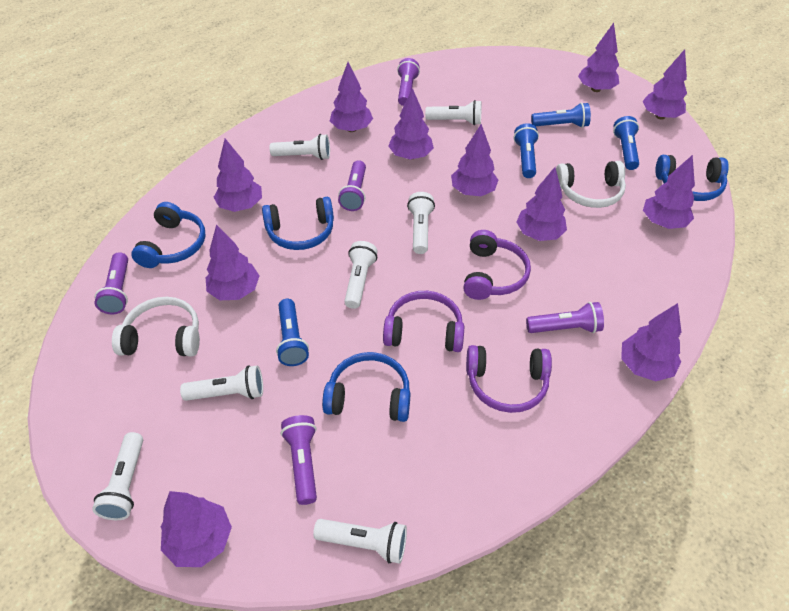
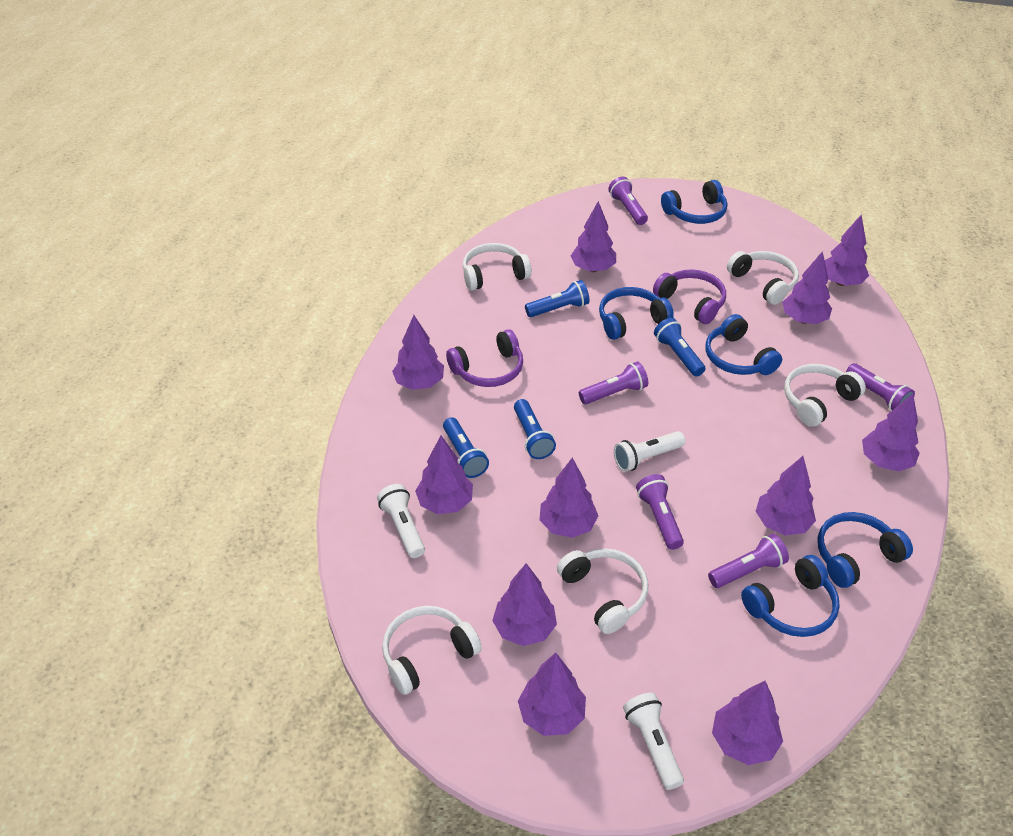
blue headphones: [132,202,206,268] [262,197,334,250] [322,352,411,422] [655,155,729,201] = 4 -> [599,287,674,340] [661,180,727,224] [705,314,782,375] [741,555,840,637] [818,512,913,588] = 5
purple headphones: [383,291,464,352] [463,230,531,300] [466,345,552,413] = 3 -> [446,329,523,387] [653,269,726,324] = 2
white flashlight: [92,432,143,520] [180,365,263,401] [269,134,330,160] [313,519,407,564] [344,241,378,309] [407,192,435,254] [425,100,481,125] = 7 -> [377,484,425,558] [614,431,685,472] [623,693,684,790] = 3
white headphones: [112,297,200,357] [556,161,626,208] = 2 -> [382,606,482,695] [463,243,532,291] [557,548,648,634] [727,251,799,305] [784,364,866,427] = 5

